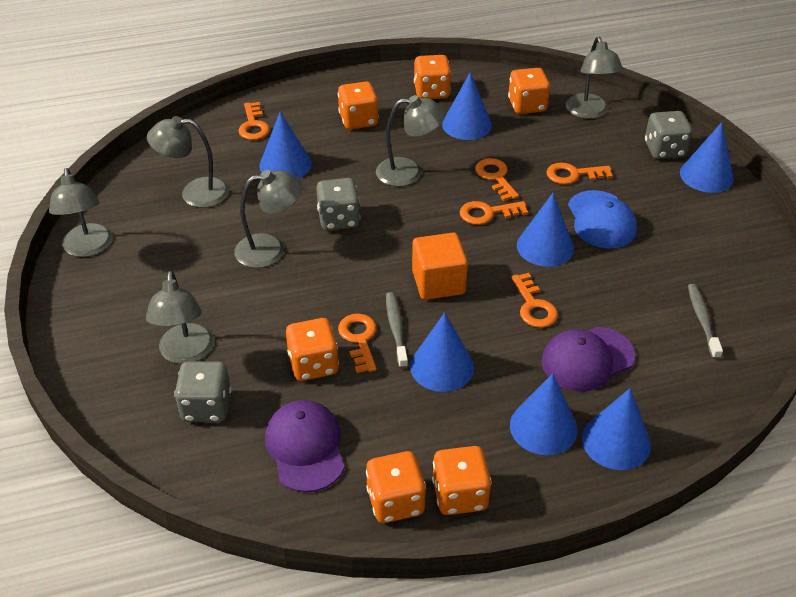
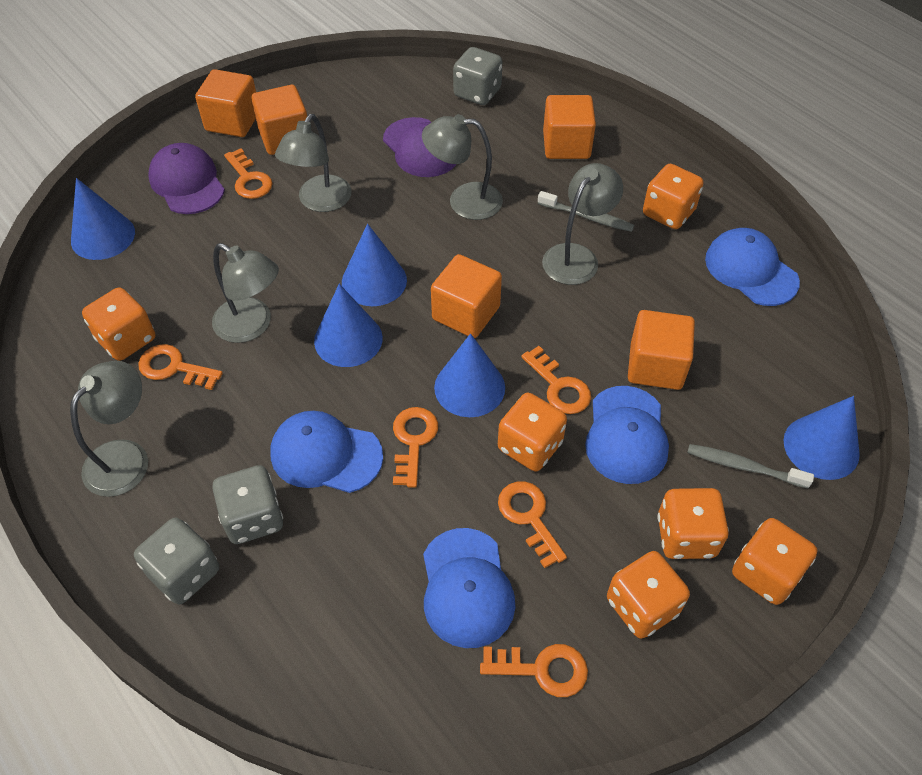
blue cap: [568,190,637,248] = 1 -> [270,411,383,493] [423,528,515,648] [585,386,669,484] [705,228,800,306] = 4
blue cone: [259,111,312,178] [410,312,474,392] [442,72,492,140] [510,374,578,455] [517,193,574,267] [582,388,651,470] [680,122,734,193] = 7 -> [71,178,135,260] [314,284,383,367] [342,224,407,306] [434,333,505,417] [783,396,860,480] = 5
grey lamp: [49,168,112,257] [146,270,214,364] [147,116,229,208] [234,170,302,268] [376,95,445,187] [565,37,623,119] = 6 -> [70,361,148,497] [212,243,279,343] [275,114,351,212] [422,114,503,220] [542,163,623,285] = 5
orange cube: [412,233,468,300] = 1 -> [195,69,256,137] [251,85,307,155] [431,254,502,338] [543,95,596,159] [628,310,695,390] = 5

